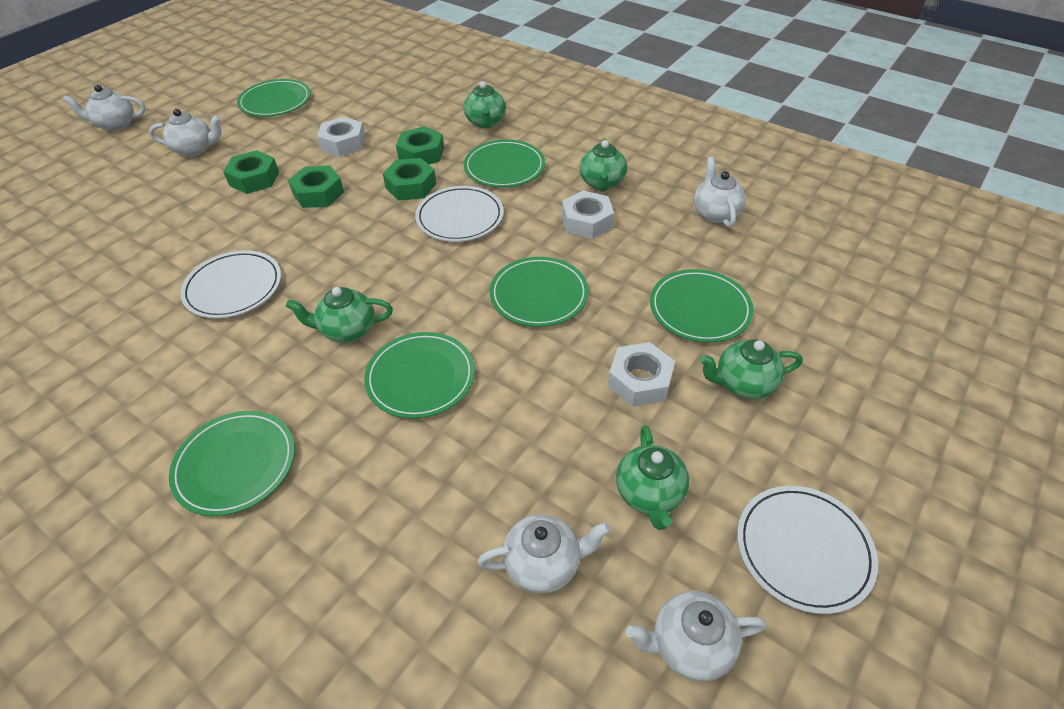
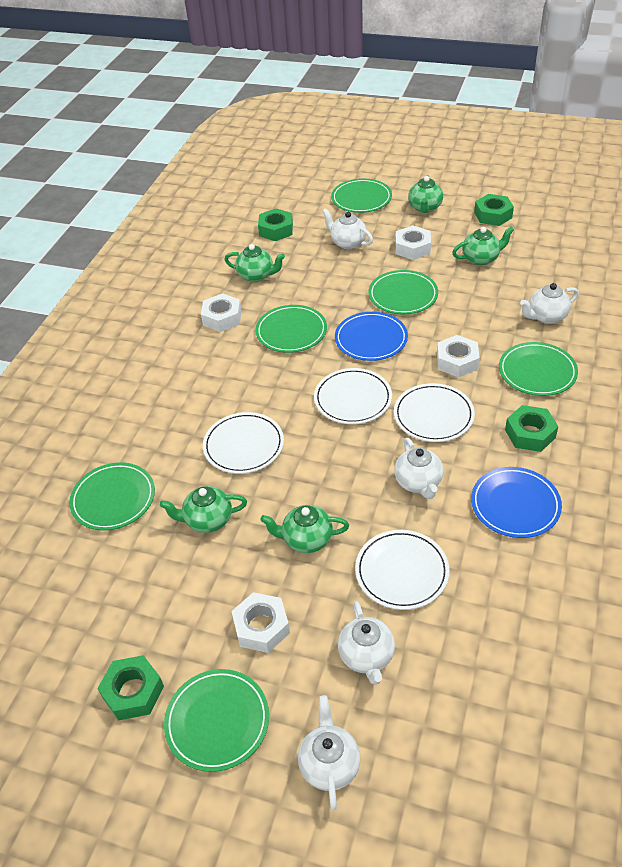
blue plate: none = 0 -> [335,312,408,361] [471,467,562,538] = 2
white nut: [317,117,365,157] [562,191,614,239] [608,342,675,407] = 3 -> [201,293,241,332] [232,592,290,653] [396,225,431,260] [437,335,480,378] = 4
white plate: [180,250,281,318] [415,186,504,242] [737,486,878,614] = 3 -> [203,412,284,474] [314,368,392,424] [355,530,449,610] [394,383,475,442] = 4

